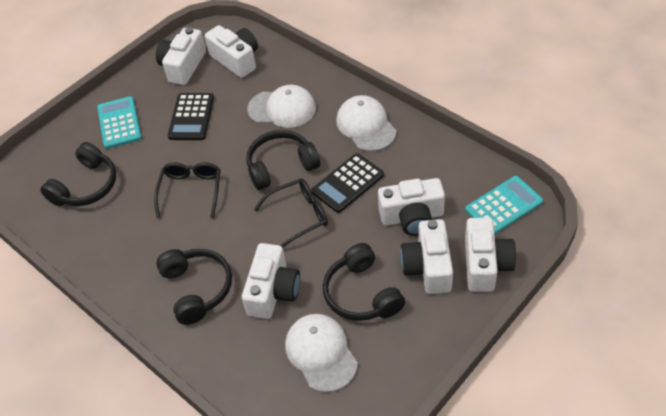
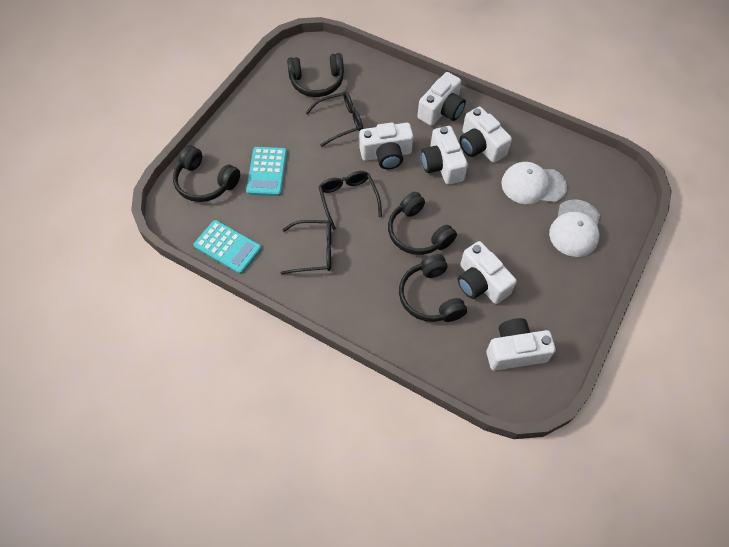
black calculator: [168,93,214,140] [311,153,384,213] = 2 -> none = 0
black glasses: [154,162,221,219] [254,179,328,248] = 2 -> [281,220,331,275] [305,92,363,147] [319,171,382,230] = 3
white cap: [247,85,316,128] [285,314,358,392] [336,95,397,151] = 3 -> [501,162,567,204] [549,199,600,257] = 2

